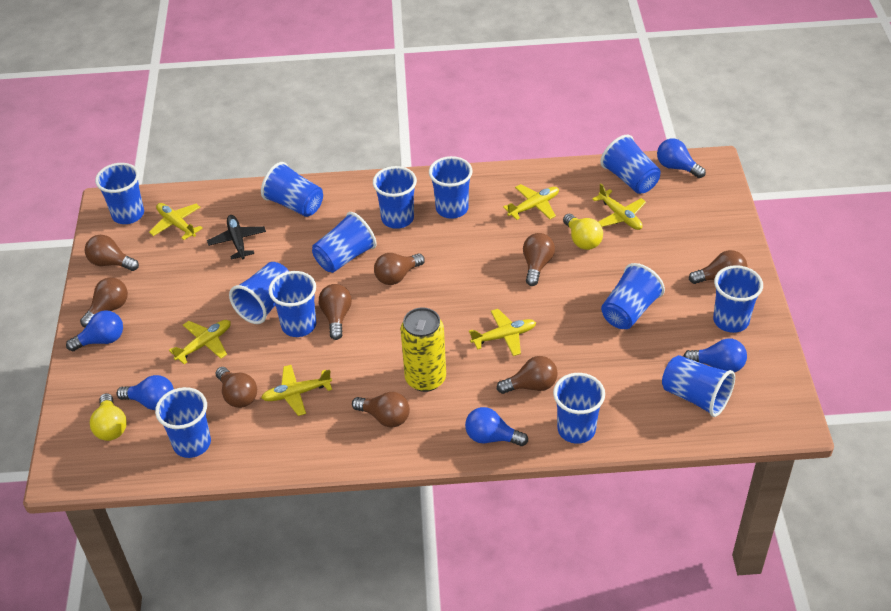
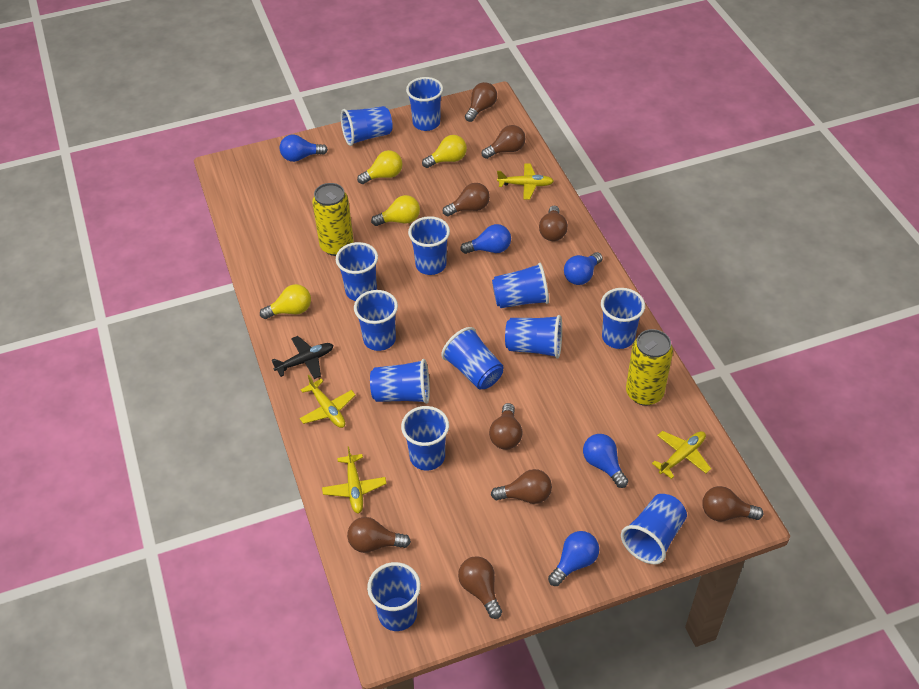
yellow can: [400,307,446,392] = 1 -> [312,183,354,256] [626,329,673,406] = 2
yellow light bulb: [90,393,127,441] [563,214,603,250] = 2 -> [260,284,311,319] [357,150,403,184] [371,195,420,226] [422,135,467,168] = 4
yellow plane: [149,203,203,240] [169,320,231,364] [261,365,332,416] [469,309,536,356] [503,184,559,220] [592,184,646,230] = 6 -> [299,375,355,428] [322,446,387,514] [497,163,554,200] [652,431,711,479] = 4

